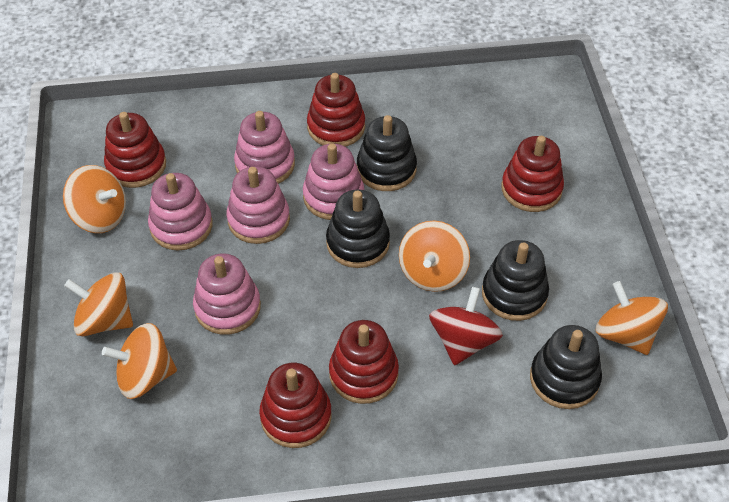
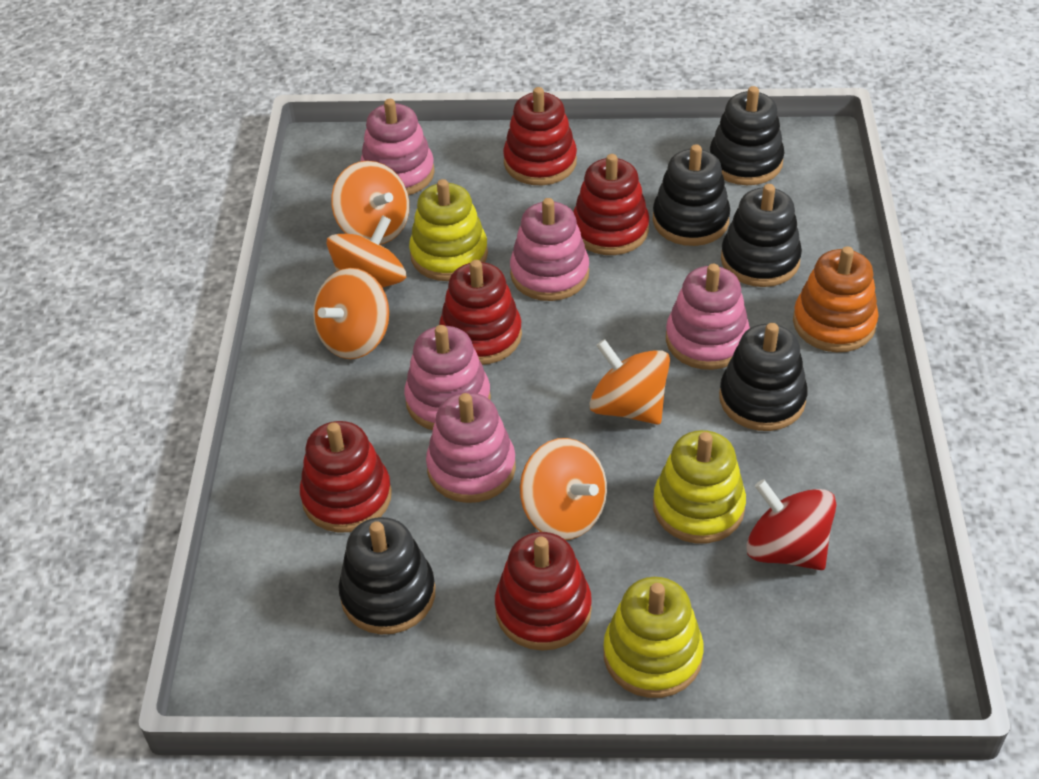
black stacking toy: [326,189,390,268] [357,115,417,191] [482,240,549,321] [530,325,602,409] = 4 -> [338,517,435,634] [653,144,730,246] [710,86,785,185] [719,323,808,431] [721,184,802,287] = 5
orange stacking toy: none = 0 -> [793,246,879,352] = 1
yellow stacking toy: none = 0 -> [409,179,488,281] [604,577,704,698] [653,430,746,543] = 3

